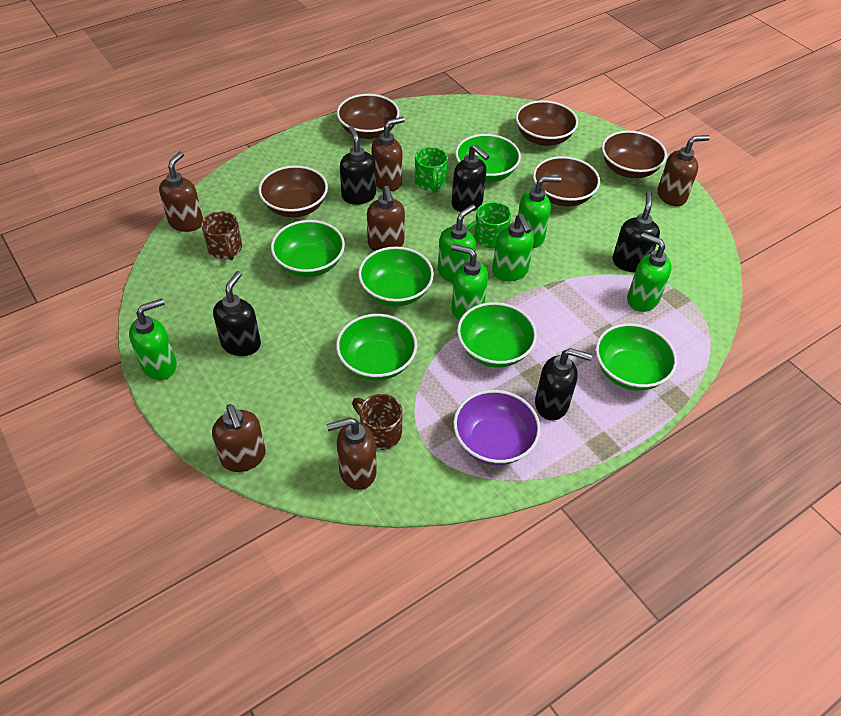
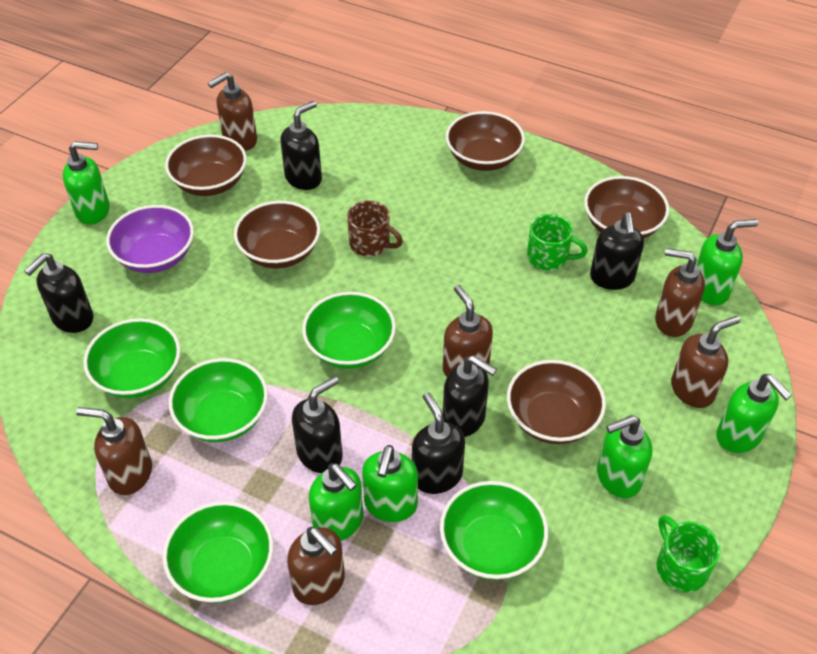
black soap dispenser: [213,271,261,356] [340,126,376,205] [451,145,489,212] [535,348,592,420] [612,192,660,272] = 5 -> [24,253,94,333] [280,101,322,190] [292,376,343,473] [412,392,465,494] [443,355,497,437] [590,212,644,290] = 6
brown mug: [201,211,242,260] [352,394,403,450] = 2 -> [347,200,403,256] = 1
green bowl: [271,220,345,277] [336,314,417,381] [358,247,434,306] [455,134,521,182] [457,302,537,368] [596,323,677,391] = 6 -> [83,318,181,398] [163,501,273,603] [169,358,268,442] [302,292,396,369] [440,481,548,580] = 5

